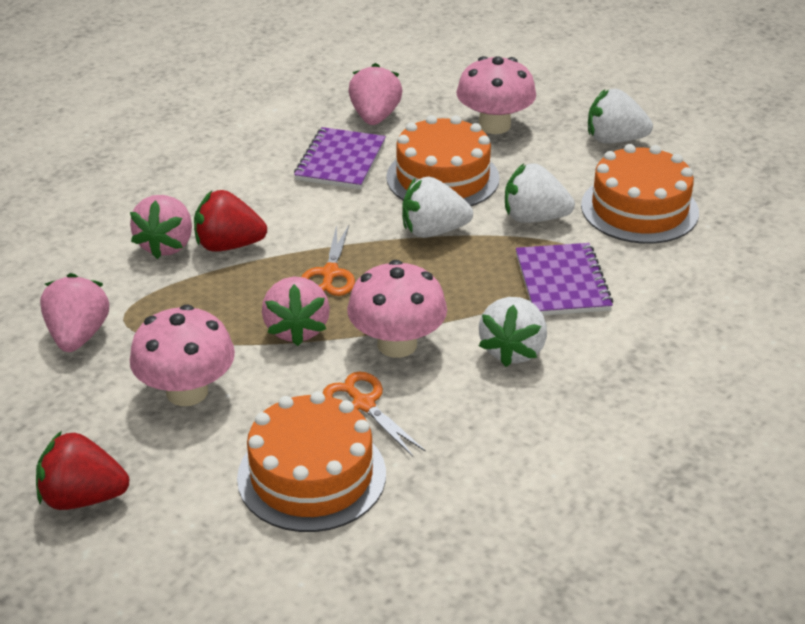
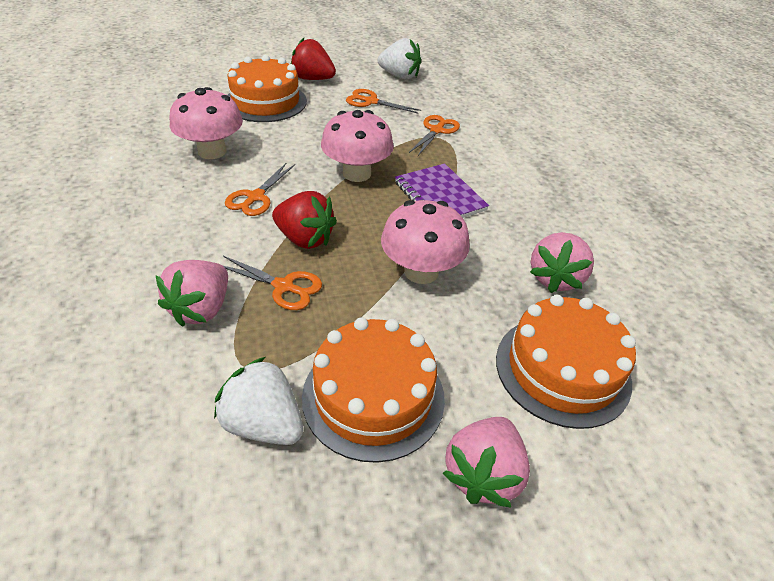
orange scissors: [302,225,355,296] [323,372,426,457] = 2 -> [222,256,322,310] [225,162,295,216] [346,89,421,113] [409,115,460,156] = 4
pink strawberry: [40,273,109,352] [130,195,192,259] [262,277,330,346] [348,63,402,125] = 4 -> [156,260,228,327] [442,417,530,507] [530,232,594,293] = 3
purple notebook: [294,127,386,189] [516,243,613,316] = 2 -> [395,163,489,218] = 1
white strawberry: [402,177,473,238] [479,297,547,367] [505,163,575,223] [588,89,653,144] = 4 -> [214,357,303,445] [378,38,421,80] = 2

